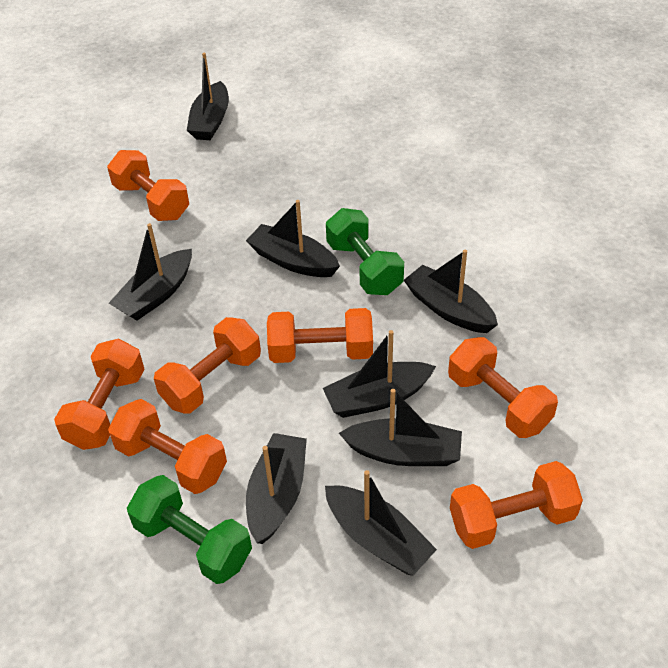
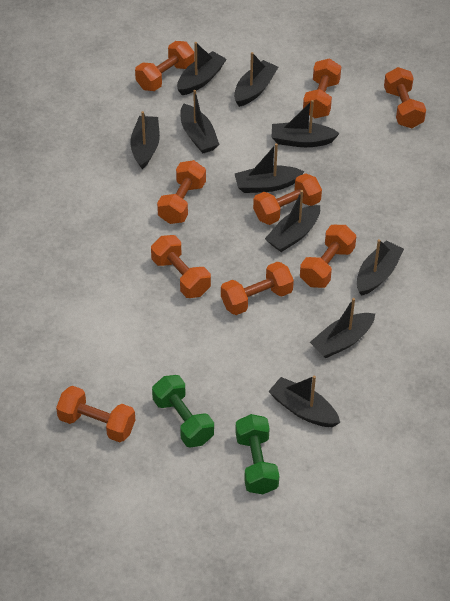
black boat: [109,223,192,321] [187,53,229,140] [246,200,340,277] [246,433,307,544] [323,330,436,418] [325,470,437,576] [339,389,462,466] [404,250,498,333] = 8 -> [130,111,160,169] [177,42,227,95] [180,90,220,153] [234,52,278,107] [235,143,304,193] [265,190,320,252] [268,375,340,427] [272,100,340,147] [310,298,375,358] [357,239,404,296] = 10
orange dumbbell: [54,338,144,450] [107,150,189,221] [108,399,227,494] [154,317,261,414] [267,308,373,363] [448,337,558,438] [450,461,583,549] = 7 -> [56,386,135,442] [135,41,195,91] [151,235,211,298] [157,160,206,224] [221,261,294,315] [253,173,322,225] [300,225,356,288] [303,58,341,118] [384,67,426,128] = 9

